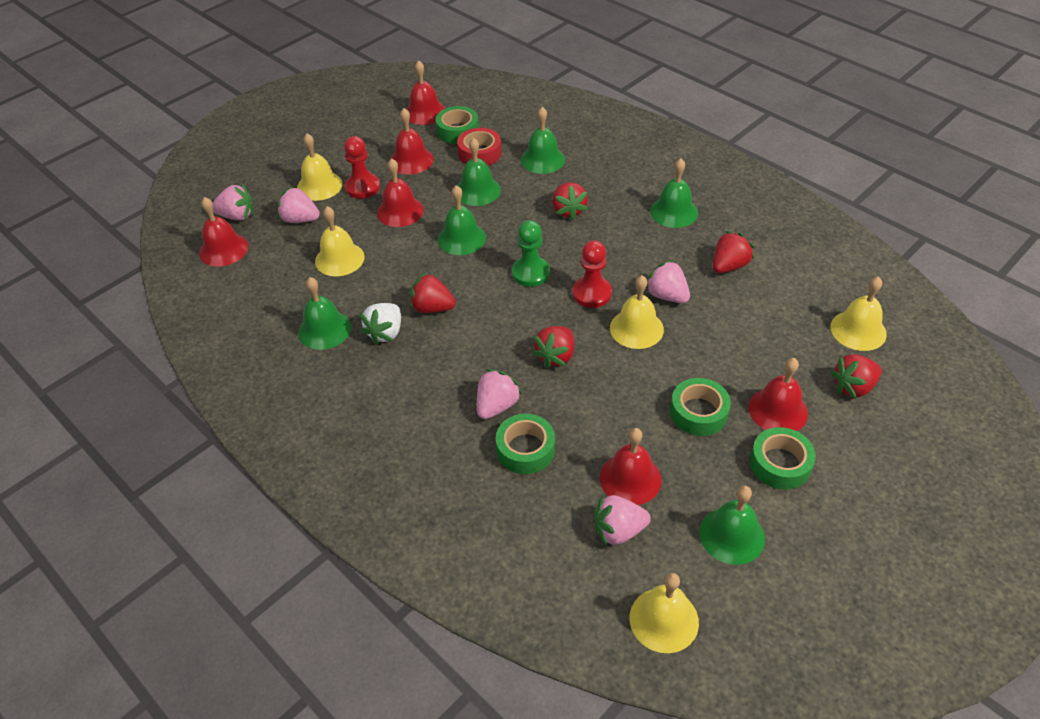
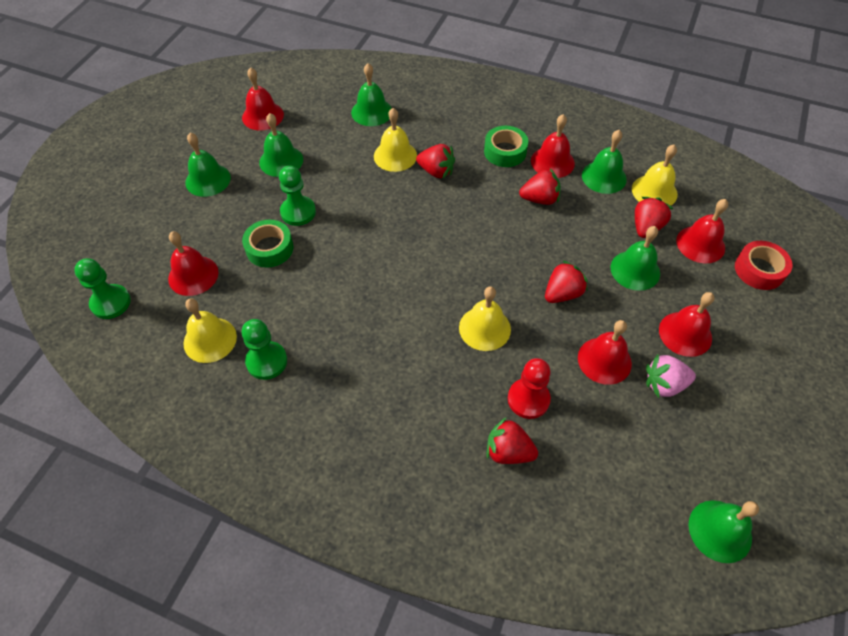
green pawn: [512,220,550,287] = 1 -> [74,258,131,319] [242,319,287,380] [279,166,316,226] = 3
green tape: [436,106,479,144] [496,414,555,474] [670,378,731,436] [750,427,816,490] = 4 -> [242,220,293,268] [484,126,528,167] = 2
pink strawberry: [213,184,253,221] [277,187,320,223] [477,369,522,419] [594,495,651,546] [645,260,690,303] = 5 -> [646,355,696,398] = 1
red pawn: [344,136,380,199] [573,240,612,308] = 2 -> [508,358,551,419] = 1
white strawberry: [360,303,401,344] = 1 -> none = 0
yellow bell: [297,134,343,201] [315,206,365,276] [610,275,664,349] [630,573,699,653] [830,276,887,351] = 5 -> [183,298,237,363] [374,108,417,172] [459,287,511,351] [632,145,678,206] = 4

